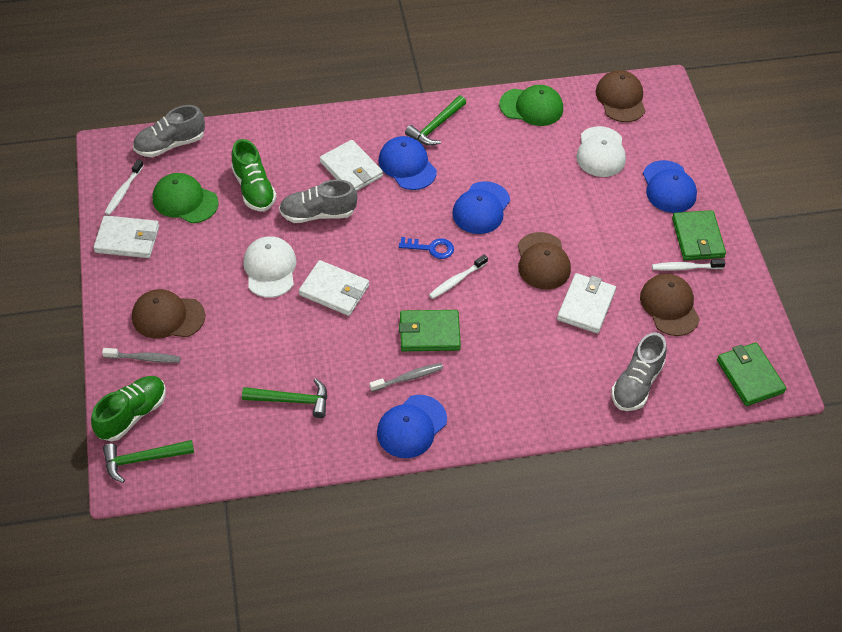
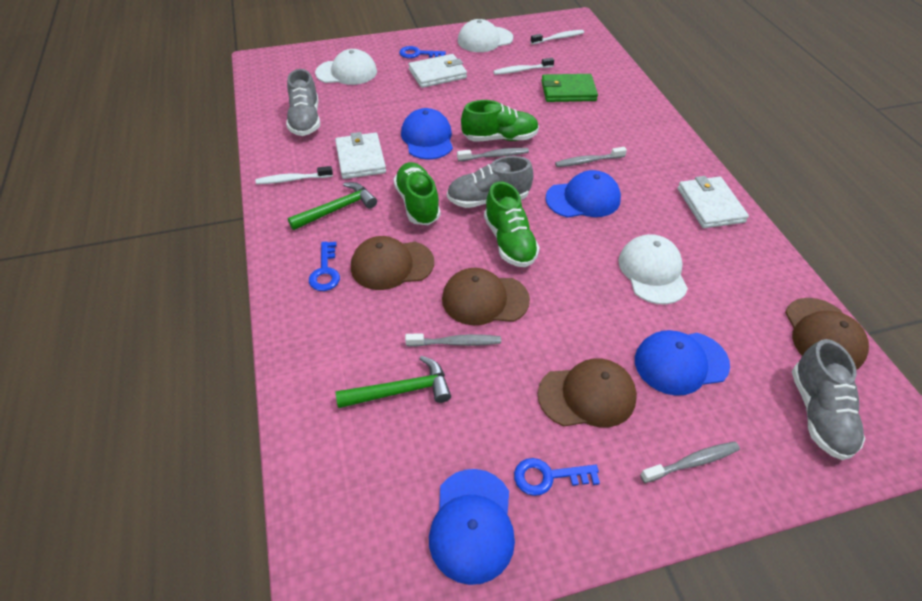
blue key: [399,237,454,259] = 1 -> [309,241,340,291] [399,46,446,58] [514,458,600,496] = 3
green cap: [152,173,219,223] [499,85,563,126] = 2 -> none = 0
green hammer: [103,440,194,483] [242,378,327,418] [405,95,466,146] = 3 -> [288,182,377,230] [336,356,451,408] = 2
green shoe: [91,376,166,441] [231,139,277,211] = 2 -> [394,162,441,225] [461,100,539,142] [484,181,540,267] = 3
green wallet: [399,310,461,351] [672,210,726,260] [717,342,786,406] = 3 -> [541,74,598,102] = 1
grey toothbrush: [102,348,181,363] [370,363,443,392] = 2 -> [405,333,501,347] [457,148,529,161] [555,147,627,167] [640,442,740,483] = 4
white cap: [243,236,296,298] [576,126,626,177] = 2 -> [315,49,377,85] [458,19,513,52] [618,234,688,304] = 3
white wallet: [93,215,159,258] [299,260,369,316] [320,140,383,191] [557,273,616,334] = 4 -> [335,132,386,179] [408,54,467,88] [678,176,749,228] = 3

